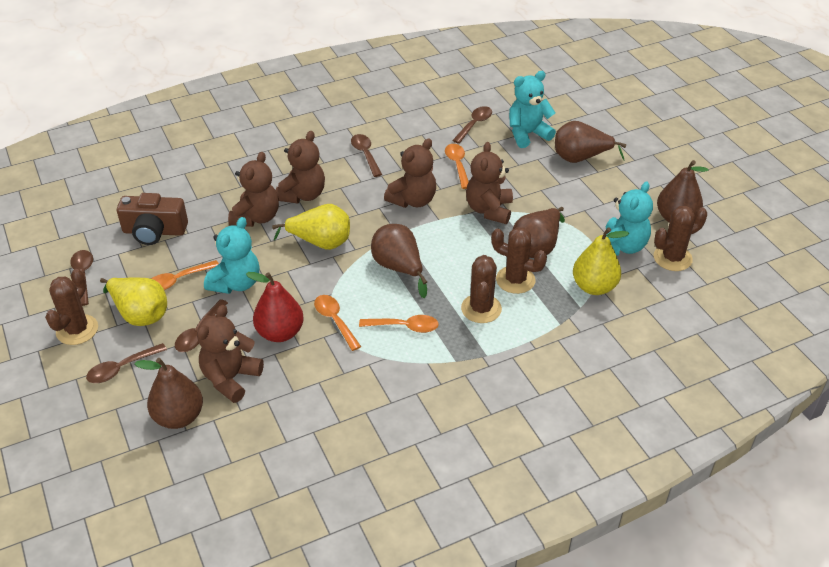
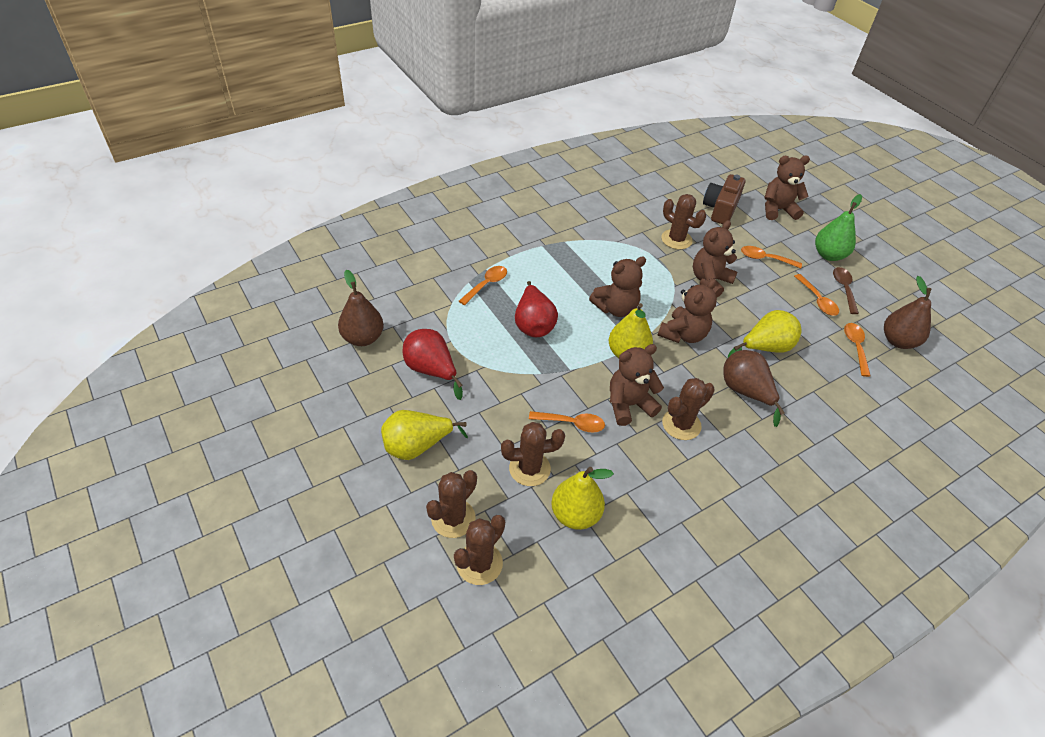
brown cactus: [45,269,98,345] [461,255,502,323] [491,227,547,294] [654,206,707,271] = 4 -> [426,470,477,538] [454,515,505,585] [501,422,565,486] [661,194,706,250] [662,378,715,440] = 5
brown pear: [134,358,203,429] [371,224,427,298] [513,207,565,258] [555,121,626,163] [657,160,709,223] = 5 -> [338,270,384,346] [723,350,785,427] [884,276,931,349] = 3
brown spoon: [70,250,93,306] [86,343,167,383] [175,299,228,352] [351,134,382,177] [452,106,492,144] = 5 -> [833,267,859,314] = 1
green pear: none = 0 -> [815,194,862,261] = 1
orange spoon: [151,260,219,290] [314,295,361,351] [359,315,439,333] [445,144,469,189] = 4 -> [459,266,507,305] [529,411,605,432] [741,246,802,268] [794,274,839,316] [844,323,871,377] = 5
red pear: [246,272,304,342] = 1 -> [403,329,463,400] [515,281,558,337] = 2
turquoise teddy bear: [204,217,259,294] [509,71,556,148] [606,181,653,256] = 3 -> none = 0
yellow pear: [100,277,167,326] [272,204,350,250] [573,227,629,295] = 3 -> [381,410,468,460] [551,467,614,530] [609,303,653,358] [728,310,801,357] = 4

